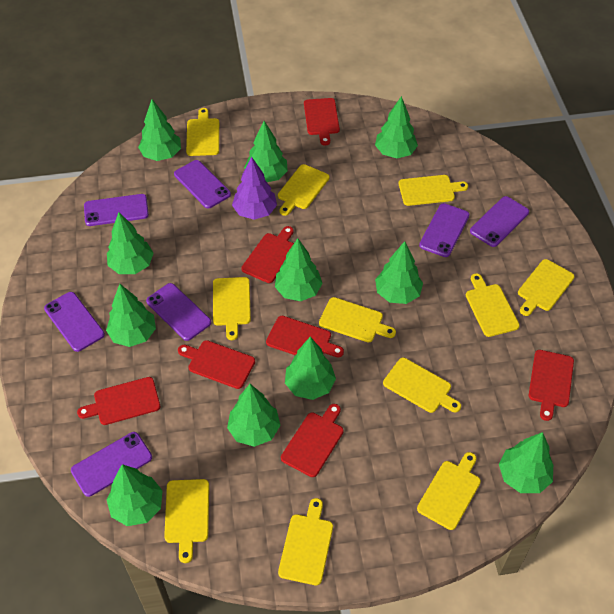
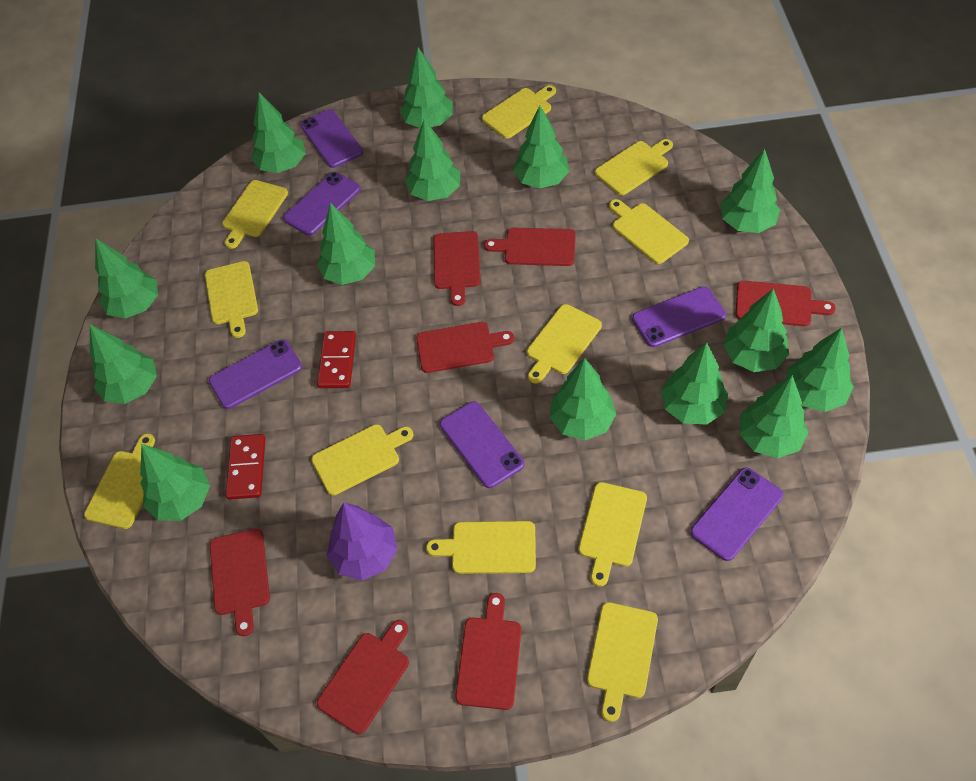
green tree: [106,284,156,347] [107,212,154,274] [107,464,163,526] [138,99,181,161] [227,384,280,447] [244,121,288,182] [275,238,323,301] [285,337,336,400] [375,96,418,158] [375,241,423,304] [499,432,553,493] = 11 -> [90,325,157,404] [95,238,158,319] [140,444,210,521] [251,92,306,173] [317,203,375,285] [400,47,453,128] [405,119,460,201] [513,106,569,189] [550,358,616,440] [661,342,728,425] [720,149,780,233] [723,288,789,372] [739,375,809,458] [786,328,854,412] = 14
purple phone: [44,292,105,352] [71,432,152,497] [84,194,149,226] [146,283,211,341] [174,160,231,209] [419,203,470,257] [470,196,529,247] = 7 -> [209,339,302,409] [283,172,361,236] [300,109,363,168] [440,401,524,488] [632,286,726,347] [690,467,783,561] = 6
red domino: none = 0 -> [225,434,265,500] [317,331,356,388] = 2

